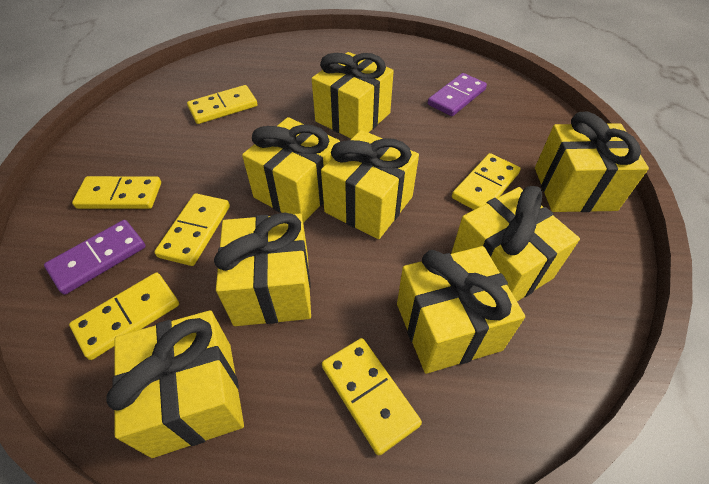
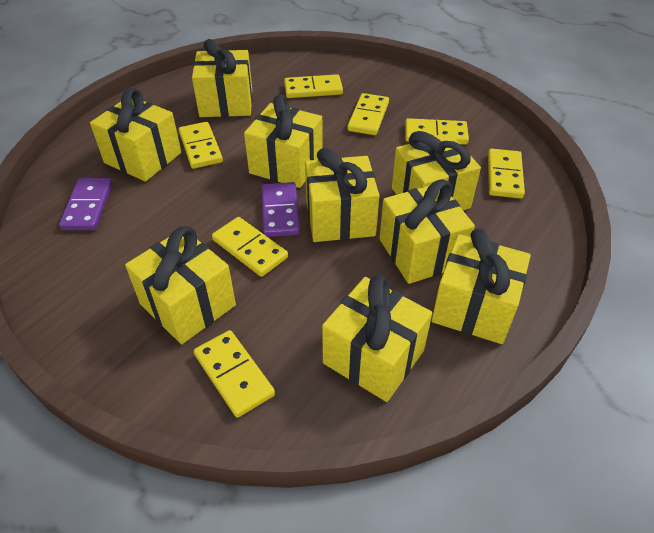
yellow domino: [69,272,179,360] [72,176,161,209] [154,193,230,266] [187,85,258,124] [322,338,422,455] [452,153,521,210] = 6 -> [179,122,223,169] [194,330,275,418] [212,217,288,277] [284,74,343,98] [347,93,389,135] [405,118,469,145] [488,149,525,199] = 7
yellow gift: [106,310,244,458] [214,212,311,326] [242,117,340,223] [312,52,394,139] [321,130,419,239] [397,246,525,374] [451,186,580,301] [535,111,649,212] = 8 -> [90,88,181,182] [125,226,236,344] [192,39,252,117] [244,95,323,188] [305,148,379,242] [322,275,432,402] [379,179,475,284] [392,131,481,210] [431,228,531,344] = 9

